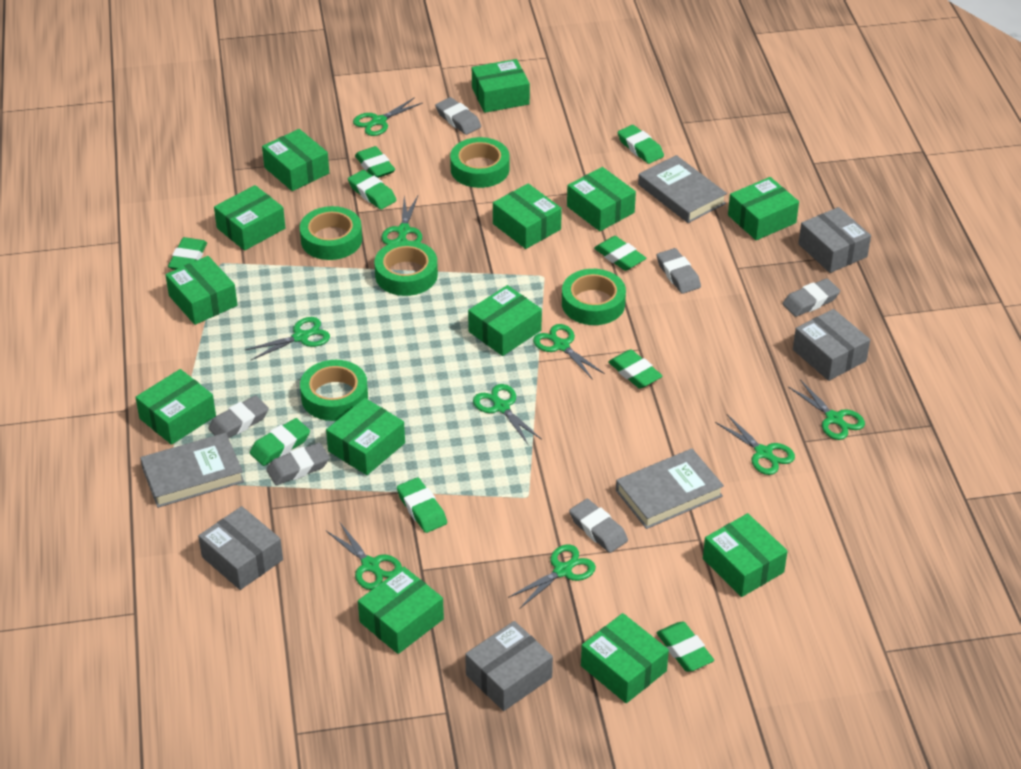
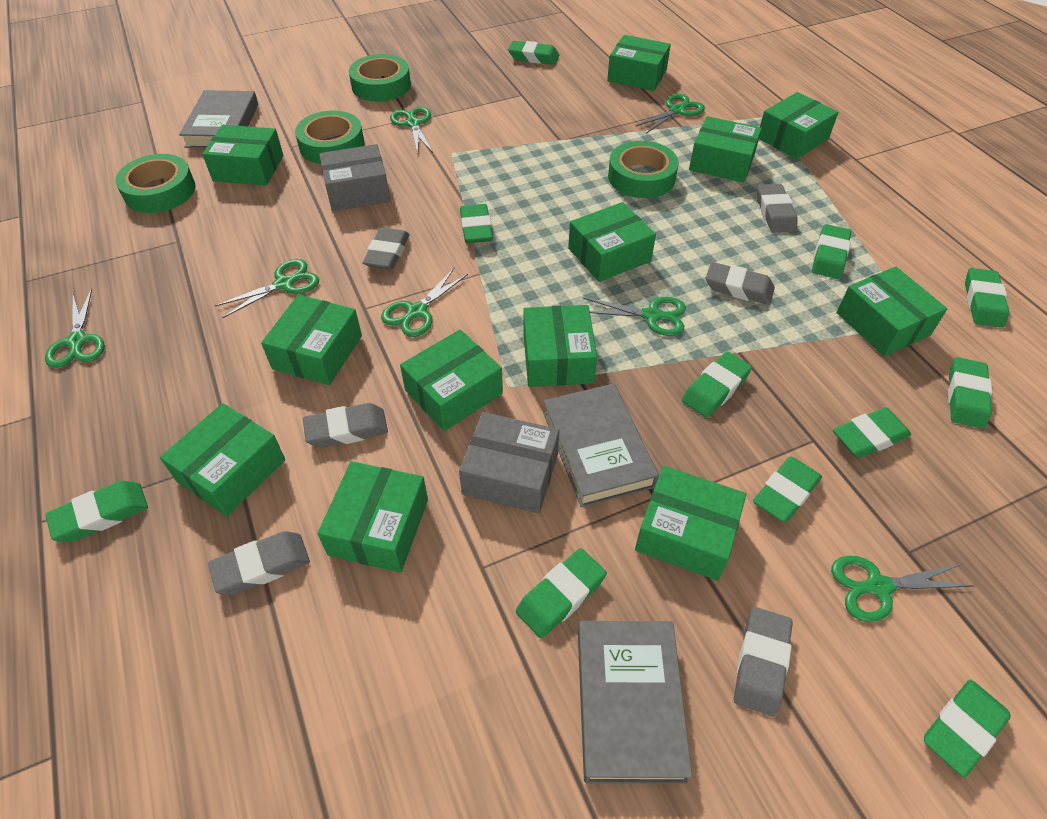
green box: [135,369,216,445] [166,256,237,325] [214,185,286,251] [262,129,329,191] [326,398,405,475] [358,567,444,654] [468,285,542,356] [472,59,530,113] [493,184,562,249] [567,167,636,231] [581,613,669,703] [703,513,788,597] [728,177,799,240] = 13 -> [160,403,285,516] [202,125,284,186] [261,295,362,385] [317,461,428,572] [400,330,503,431] [523,305,597,387] [568,202,656,282] [607,35,671,91] [635,466,746,581] [689,116,762,182] [759,92,838,159] [836,266,947,357] = 12
green eraser: [168,237,207,270] [250,418,310,466] [348,170,397,210] [355,146,395,178] [397,477,447,533] [594,236,646,271] [608,349,662,389] [618,125,664,164] [657,621,714,672] = 9 -> [46,481,148,542] [460,204,493,243] [508,41,559,65] [516,548,607,638] [682,352,752,418] [753,456,822,523] [812,224,851,279] [833,407,911,458] [924,680,1011,778] [948,357,992,429] [965,268,1009,328] = 11
green scissors: [245,317,330,360] [326,523,402,590] [353,97,422,136] [382,196,422,245] [473,384,542,444] [508,545,596,608] [533,324,605,380] [715,414,795,475] [788,380,865,440] = 9 -> [45,288,105,368] [215,259,319,318] [381,268,468,337] [390,107,433,154] [583,297,686,336] [635,94,705,133] [831,556,975,622] = 7
green tape: [300,206,362,260] [300,360,368,421] [374,240,438,296] [450,137,509,188] [562,269,626,325] = 5 -> [115,154,195,213] [295,110,365,164] [349,54,411,102] [608,141,679,198] = 4
grey box: [198,506,283,590] [465,621,553,711] [793,309,870,381] [798,207,871,273] = 4 -> [319,144,390,211] [459,412,559,514] = 2

